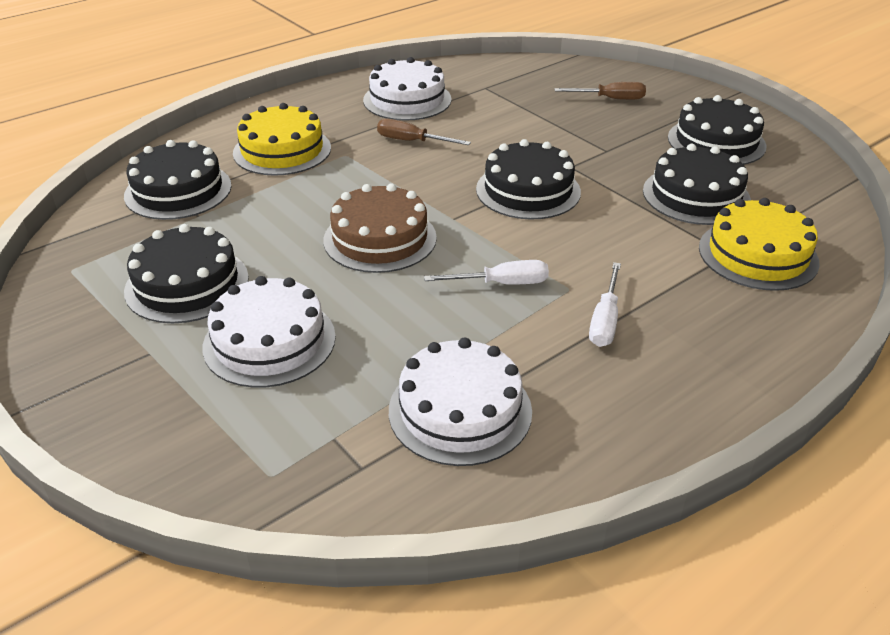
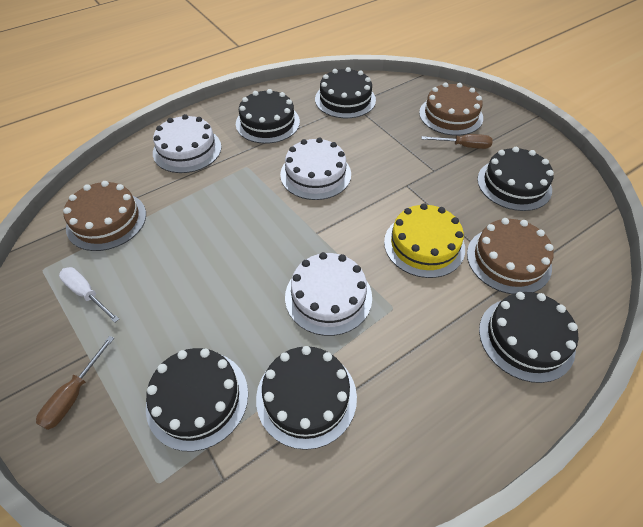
black cake: [124,140,232,220] [124,224,249,323] [476,139,581,220] [643,144,751,225] [668,95,767,165] = 5 -> [146,348,248,451] [236,89,300,144] [256,346,357,450] [315,67,376,118] [477,147,554,211] [479,292,578,383] = 6
brown cake: [323,183,437,273] = 1 -> [63,181,146,251] [419,82,483,136] [467,218,554,294] = 3
white screwdriver: [424,260,549,285] [589,262,621,347] = 2 -> [59,267,119,323] = 1
yellow cake: [233,103,331,176] [699,198,820,291] = 2 -> [384,203,465,278] = 1

